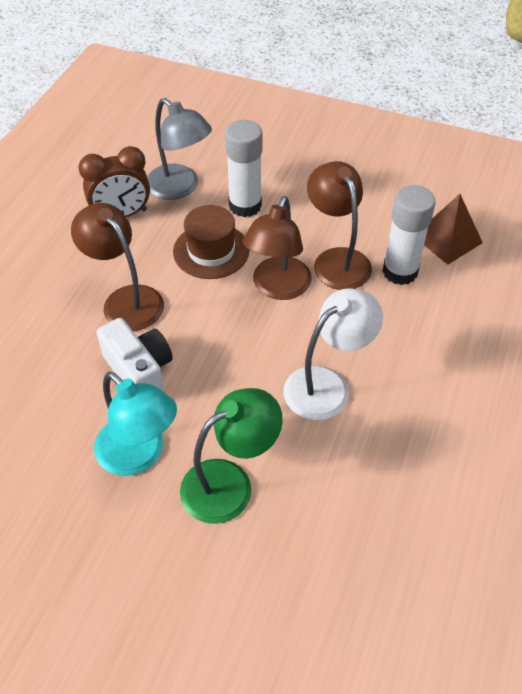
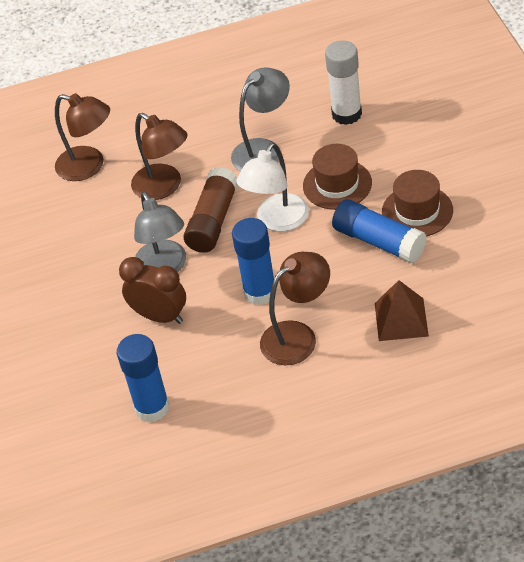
blue glue stick: none = 0 -> [117,334,170,422] [232,218,277,305] [332,199,427,263] = 3
brown glue stick: none = 0 -> [183,167,238,253] = 1
brown hat: [173,205,250,279] = 1 -> [303,144,372,210] [382,170,453,236] = 2
green lamp: [180,388,283,524] = 1 -> none = 0
grey lamp: [147,98,212,200] = 1 -> [134,191,186,272] [231,67,290,171] = 2
turquoise lamp: [94,371,177,476] = 1 -> none = 0
white camera: [96,318,173,392] = 1 -> none = 0
white glue stick: [225,120,262,217] [382,185,436,285] = 2 -> [325,41,362,125] = 1

